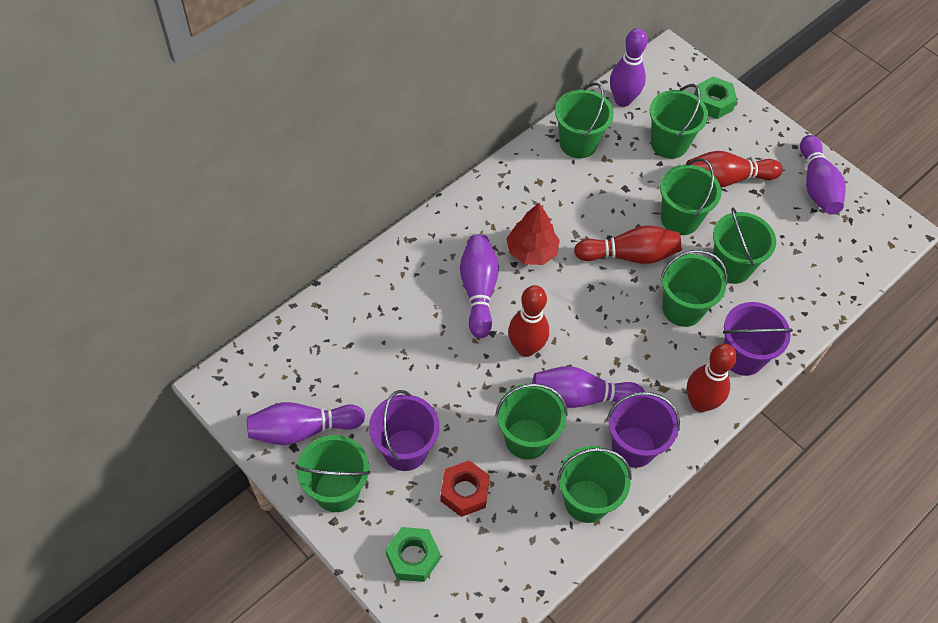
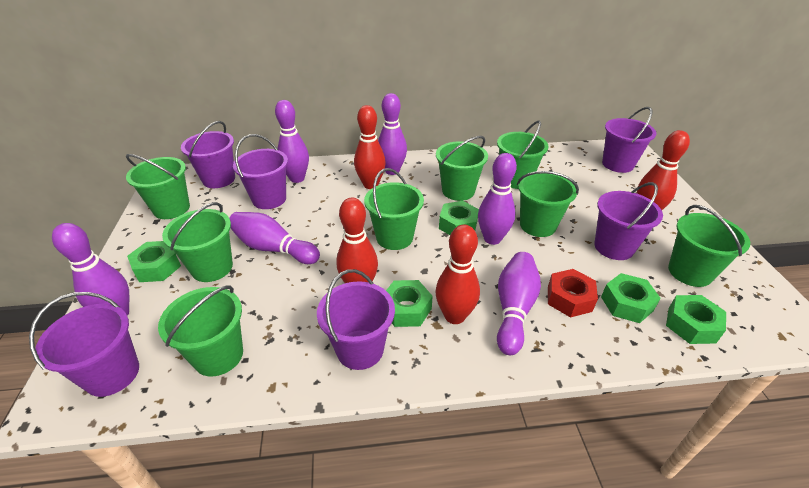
green nut: [386,527,440,582] [694,76,737,119] = 2 -> [127,241,181,282] [386,280,433,327] [439,201,479,235] [601,273,661,323] [666,295,726,344] = 5
purple bowling pin: [247,402,365,445] [460,234,499,338] [532,366,645,408] [610,28,648,107] [800,135,846,215] = 5 -> [52,223,129,316] [229,212,320,264] [275,100,309,183] [378,93,407,175] [478,153,517,245] [497,252,541,355] = 6
purple bucket: [369,390,440,471] [607,392,680,468] [723,302,793,376] = 3 -> [29,292,139,397] [181,121,235,188] [233,134,288,209] [317,269,395,370] [594,182,663,260] [602,107,656,173] = 6
red tree: [506,203,560,265] = 1 -> none = 0

